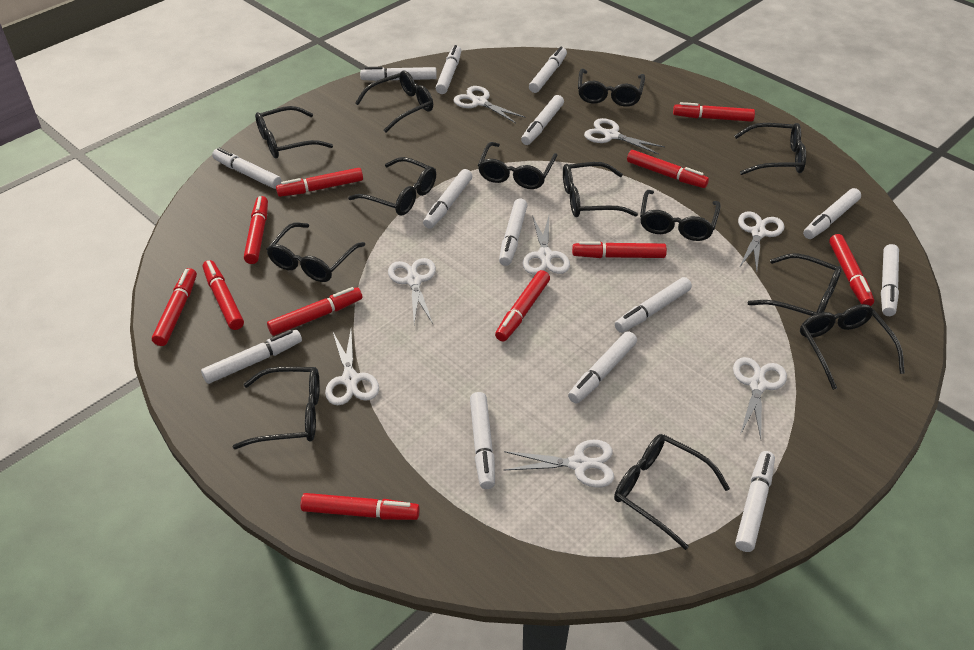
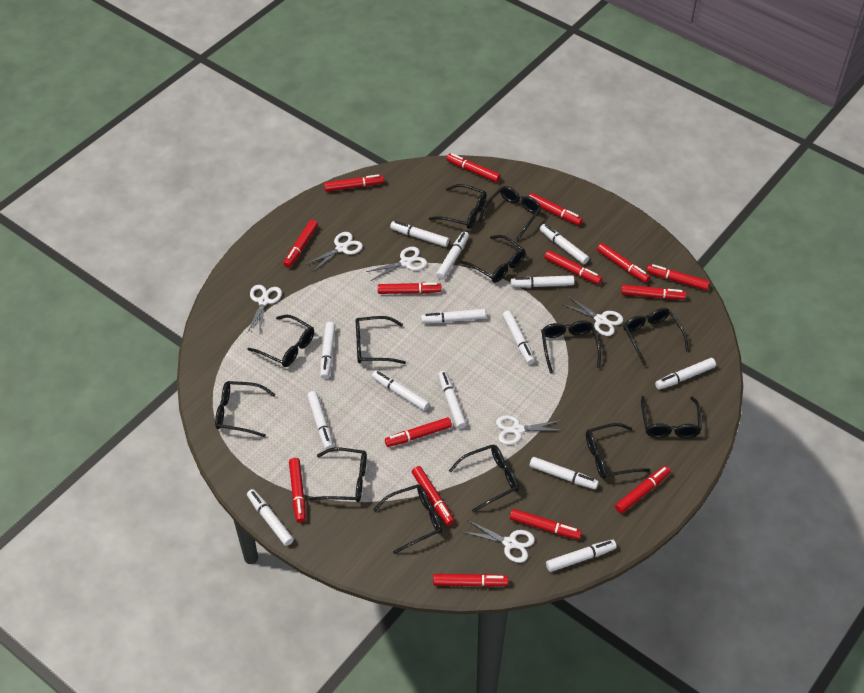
red marker: [152,268,197,346] [203,260,244,330] [244,196,268,264] [267,287,362,336] [276,168,363,197] [300,493,420,520] [495,270,550,341] [572,241,667,258] [627,150,709,188] [673,102,755,122] [829,234,874,306] = 11 -> [284,220,318,268] [289,458,306,523] [324,174,384,192] [378,283,441,294] [385,417,452,447] [412,466,454,526] [433,574,508,587] [446,153,501,183] [510,509,582,539] [529,193,583,225] [544,250,602,284] [597,243,650,283] [615,466,671,513] [621,285,686,300] [647,264,710,290] = 15
white scissors: [325,330,379,405] [388,258,436,324] [453,86,525,123] [504,440,614,488] [523,215,570,274] [584,118,665,155] [733,357,787,439] [738,211,784,272] = 8 -> [247,285,282,334] [305,232,363,272] [366,247,427,281] [464,520,535,563] [496,415,564,445] [562,296,623,336] = 6

